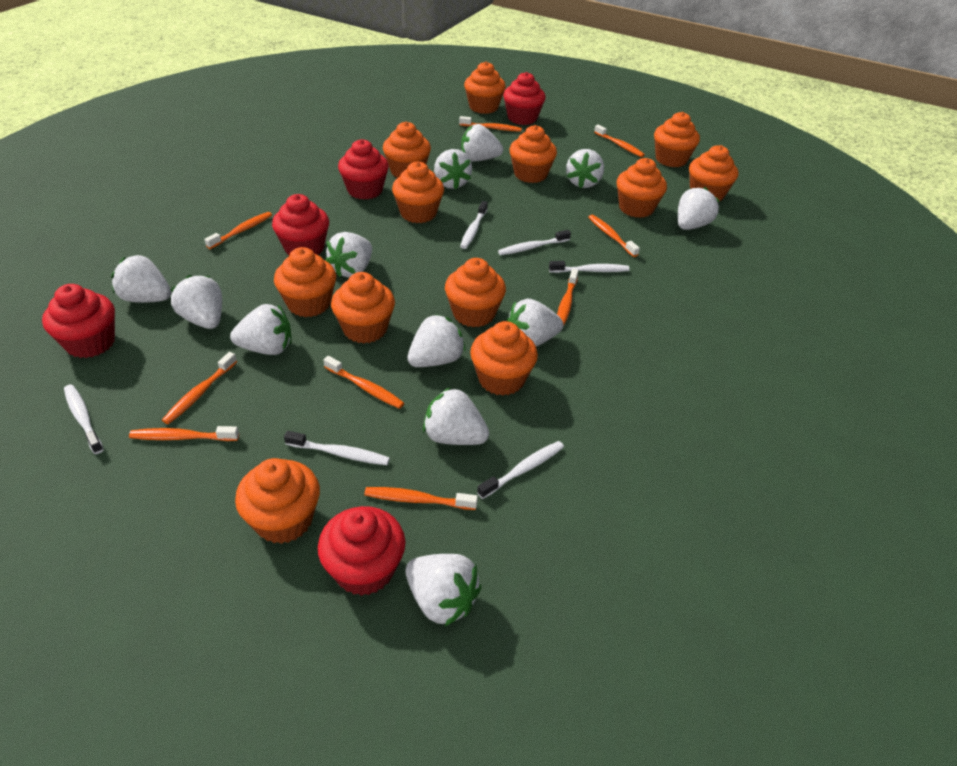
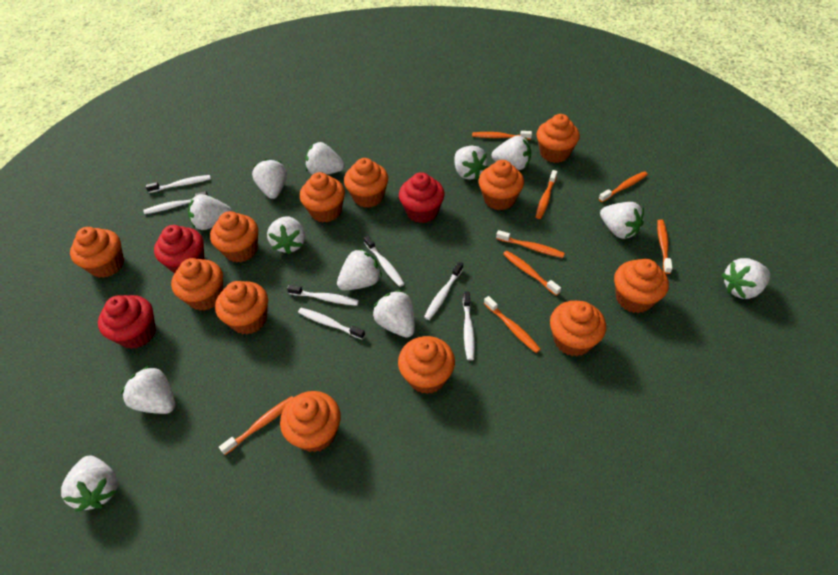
orange toothbrush: [129,426,239,441] [162,352,237,424] [204,212,272,249] [323,356,404,409] [364,487,478,510] [459,116,522,132] [557,269,578,327] [588,215,640,257] [594,125,645,157] = 9 -> [219,396,294,455] [472,131,532,140] [484,296,541,353] [496,230,565,258] [503,251,561,296] [536,170,558,219] [599,171,648,202] [657,219,673,274] = 8
red cupcake: [42,284,115,358] [272,194,329,255] [318,506,405,596] [338,139,389,200] [503,72,546,125] = 5 -> [98,295,156,349] [154,225,204,274] [399,172,445,223] = 3
white toothbrush: [64,384,104,454] [284,431,390,465] [460,201,488,249] [477,441,564,499] [498,230,571,255] [549,261,629,273] = 6 -> [143,191,208,214] [146,175,211,193] [287,285,359,306] [298,308,365,340] [364,236,404,287] [424,262,463,320] [463,291,475,360] = 7

